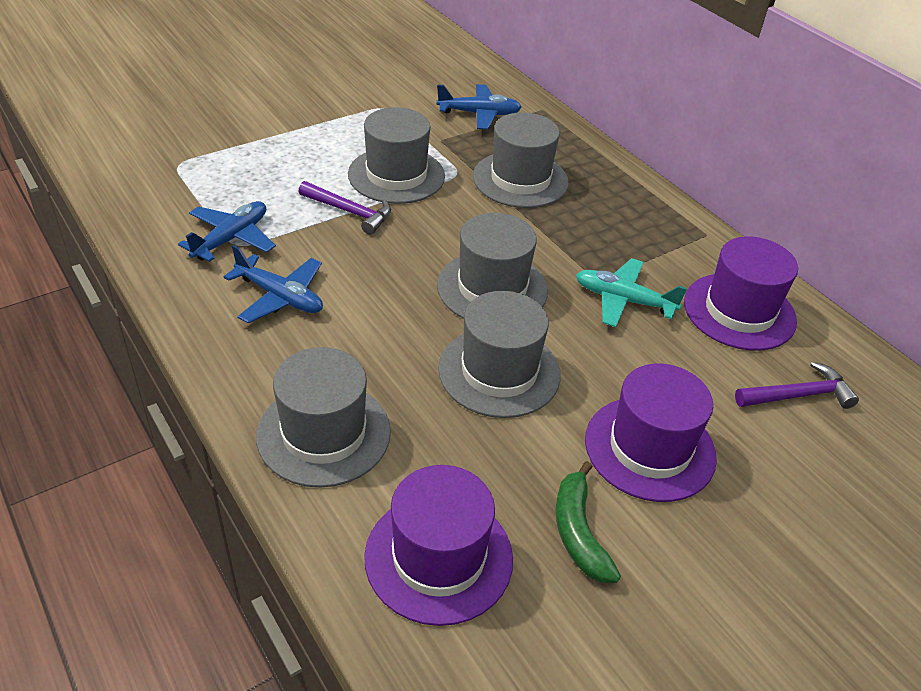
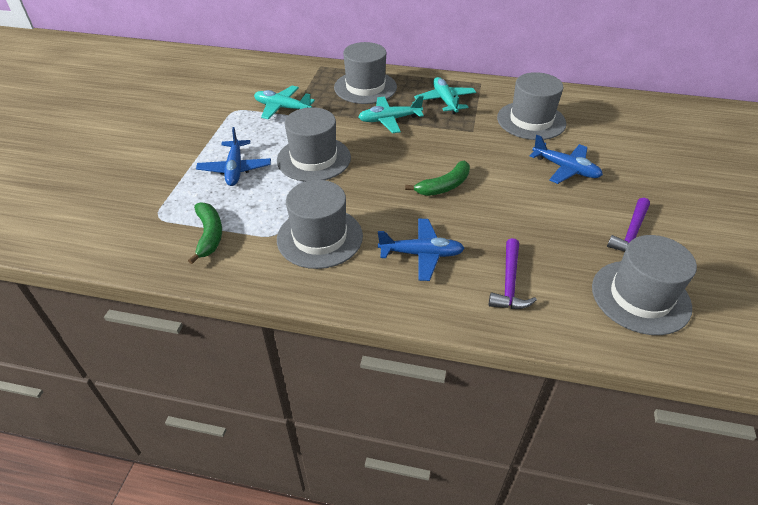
green banana: [556,461,621,583] = 1 -> [188,202,222,264] [405,161,470,196] = 2
purple hat: [364,465,513,626] [585,364,717,502] [684,236,798,351] = 3 -> none = 0
turquoise plane: [576,258,687,327] = 1 -> [254,86,315,120] [358,96,424,133] [414,77,476,114] = 3

